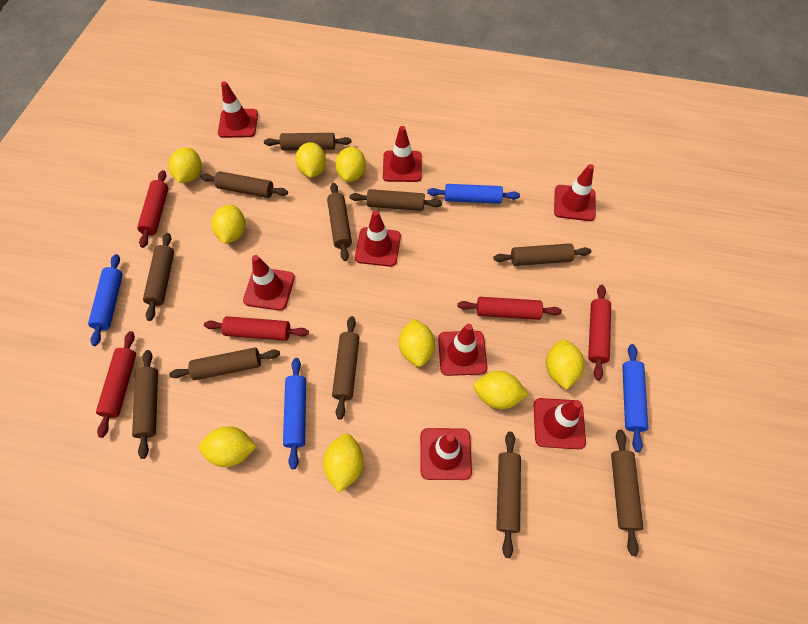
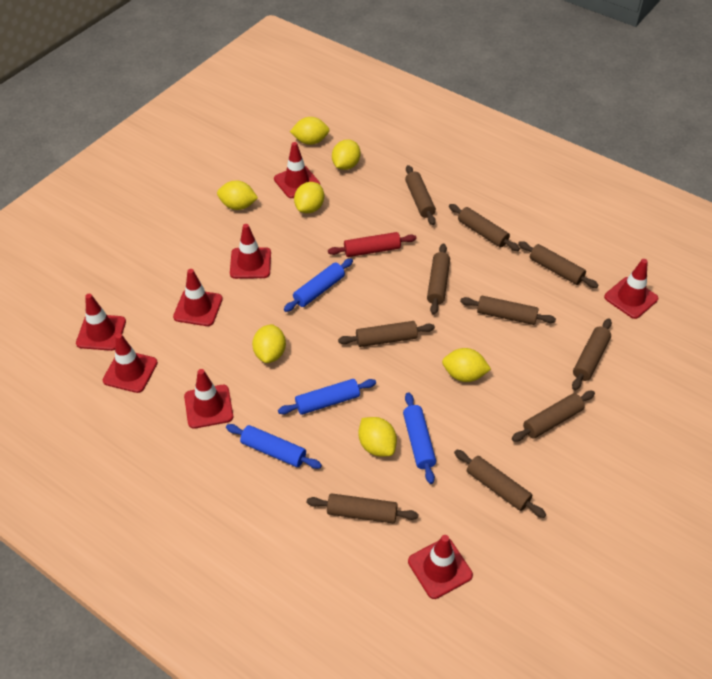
brown rolling pin: [132,350,158,459] [143,233,174,321] [169,348,280,380] [200,171,288,198] [264,133,352,150] [327,183,352,261] [332,316,360,420] [350,189,442,211] [493,243,591,266] [496,432,521,558] [611,430,643,556] = 11 -> [307,493,418,524] [338,321,435,347] [405,165,436,225] [427,244,450,315] [449,204,520,251] [454,450,546,518] [460,296,556,325] [512,391,595,442] [518,241,599,288] [572,318,612,390] = 10
red rolling pin: [96,331,136,438] [137,170,168,248] [204,316,309,341] [457,297,562,320] [588,285,611,381] = 5 -> [328,232,417,257] = 1
yellow lemon: [169,147,202,183] [199,426,257,467] [211,205,245,244] [295,142,326,178] [323,434,364,493] [335,147,366,182] [399,319,435,367] [474,371,528,409] [546,340,584,390] = 9 -> [217,181,258,210] [252,324,286,363] [290,117,329,145] [294,182,324,213] [332,139,361,170] [359,417,397,457] [442,348,491,382] = 7

